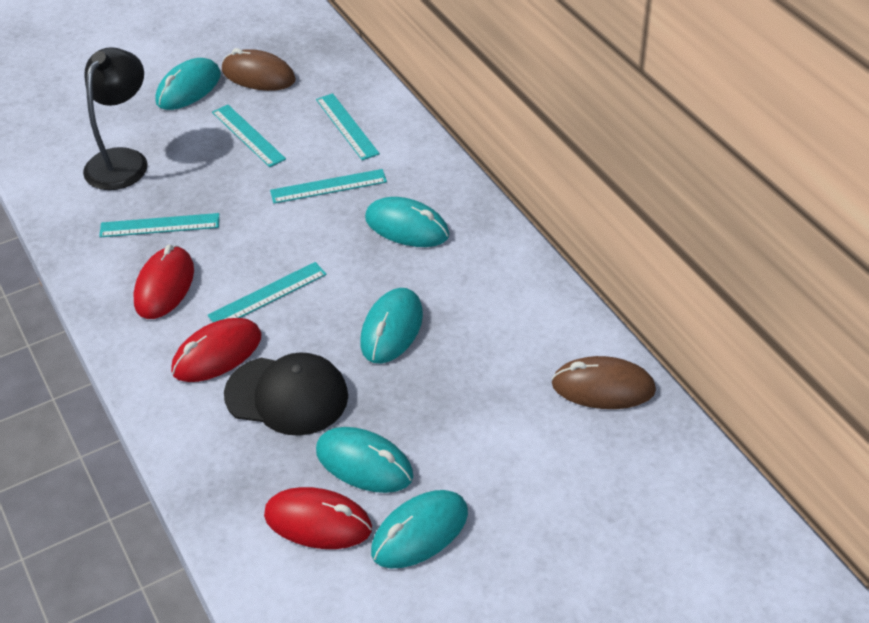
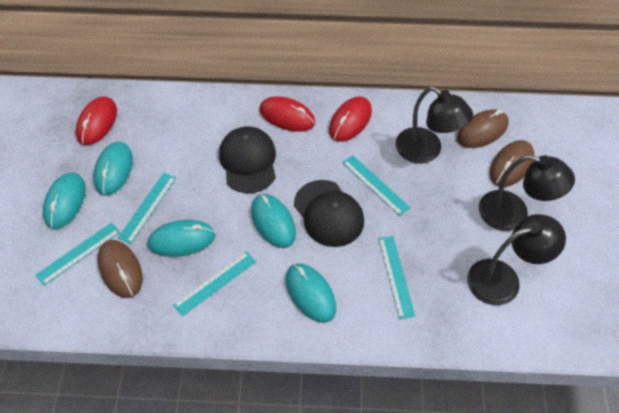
black cap: [224,352,348,436] = 1 -> [219,126,276,193] [294,180,364,247] = 2
black lamp: [83,47,147,190] = 1 -> [396,86,473,164] [467,214,566,305] [479,155,575,231] = 3
brown mouse: [222,48,296,91] [551,356,656,409] = 2 -> [97,240,143,298] [457,109,509,148] [489,140,534,187] = 3

